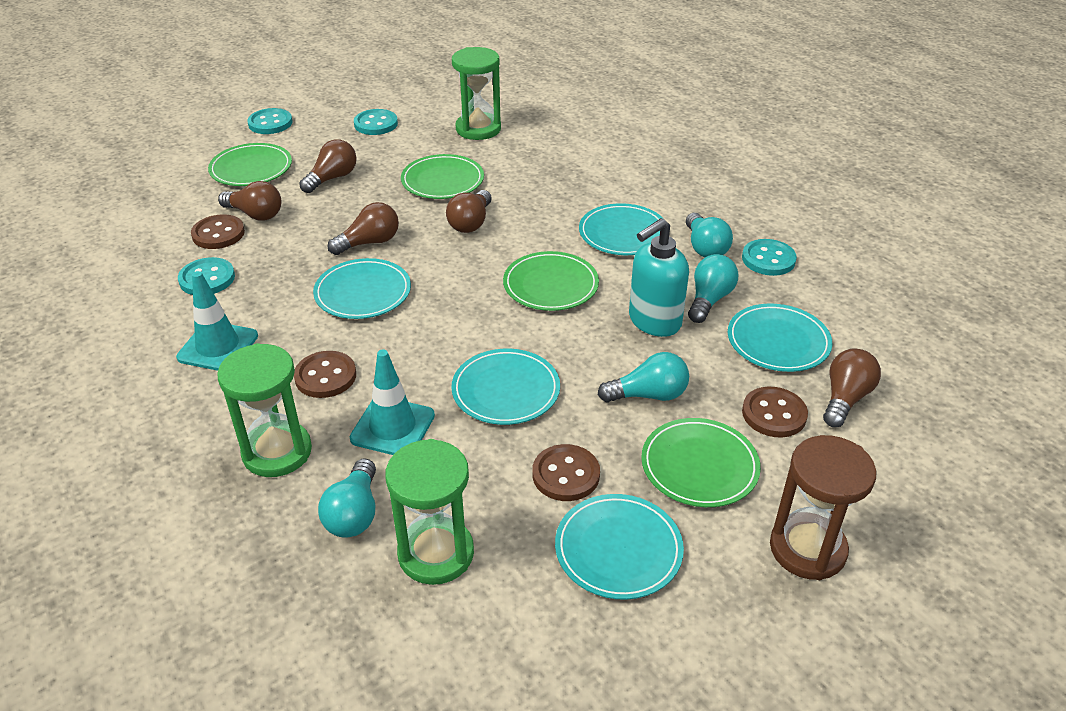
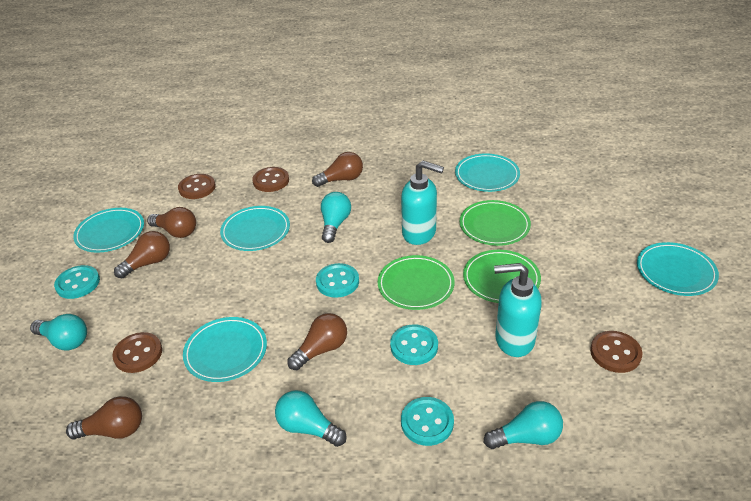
brown hourglass: [770,435,876,580] = 1 -> none = 0
green hourglass: [217,343,312,477] [385,439,474,585] [452,47,501,140] = 3 -> none = 0
green plate: [208,143,292,186] [401,154,484,199] [503,251,599,311] [641,418,761,507] = 4 -> [378,255,455,310] [460,200,531,246] [463,250,541,303] = 3
turquoise soap dispenser: [629,218,689,337] = 1 -> [401,161,444,245] [494,263,542,357] = 2
turquoise traffic cone: [176,271,258,371] [350,349,435,455] = 2 -> none = 0

